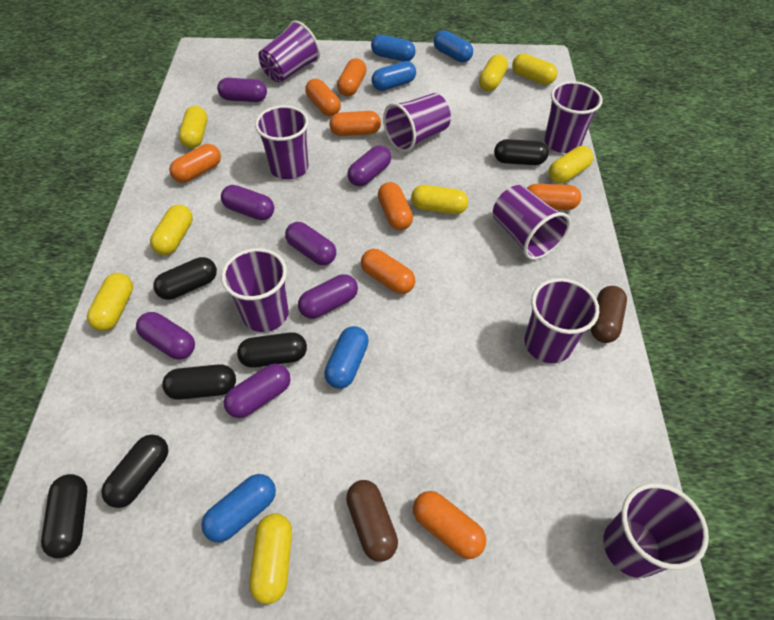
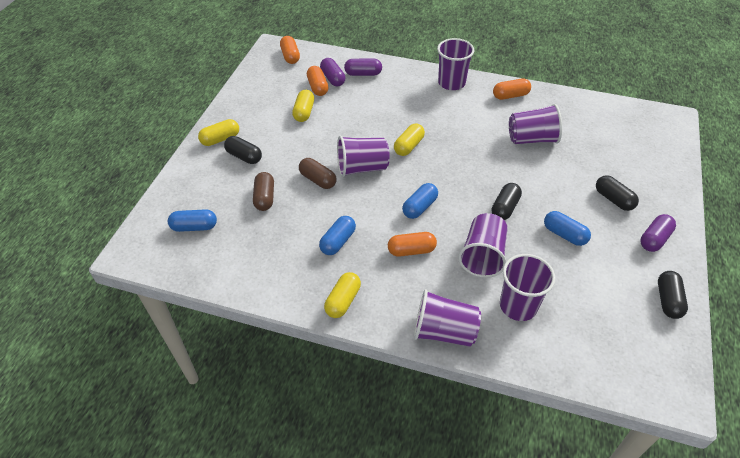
black capsule: [41,474,87,558] [101,435,168,508] [153,257,217,300] [162,364,236,400] [237,332,307,368] [494,139,549,165] = 6 -> [224,136,262,164] [492,183,522,220] [596,175,639,211] [658,271,688,319] = 4
blue capsule: [201,474,276,542] [324,326,369,389] [371,35,416,61] [372,61,416,91] [434,30,473,62] = 5 -> [168,209,217,232] [319,216,356,255] [402,183,438,219] [544,211,591,246] = 4
orange capsule: [169,144,221,183] [305,79,341,116] [329,111,381,136] [337,58,367,96] [361,249,415,294] [378,182,413,230] [413,491,486,559] [527,184,581,210] = 8 -> [280,36,300,64] [307,66,328,96] [388,232,437,257] [493,78,531,100] = 4
purple capsule: [136,312,195,360] [217,78,267,102] [221,185,274,220] [224,364,291,418] [285,222,336,265] [298,274,358,319] [347,145,391,186] = 7 -> [320,58,345,87] [344,59,382,76] [640,214,676,252] = 3
purple cup: [221,248,289,332] [255,105,309,180] [258,20,320,82] [383,93,451,152] [493,185,570,260] [524,278,599,363] [544,81,603,153] [603,483,709,578] = 8 -> [337,136,390,177] [414,289,481,347] [437,38,474,90] [458,213,508,278] [500,254,555,321] [509,104,562,144] = 6
yellow capsule: [87,273,133,331] [150,205,193,255] [179,106,208,149] [249,513,292,604] [411,185,468,214] [479,54,508,91] [512,54,557,85] [548,146,594,184] = 8 -> [198,119,239,146] [292,90,314,122] [324,272,361,318] [394,124,425,156] = 4

